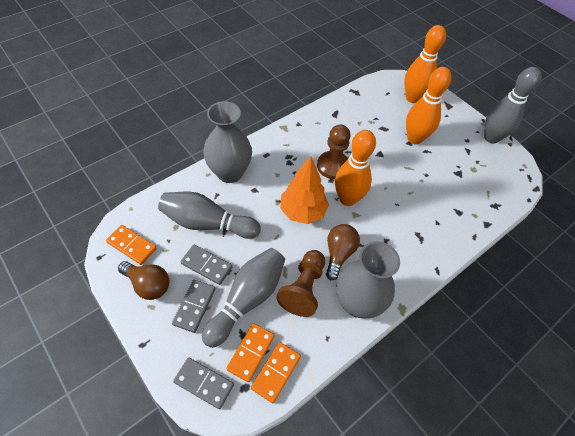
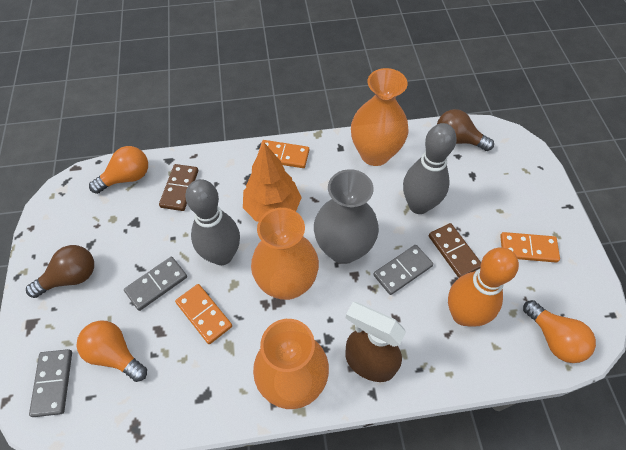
brown domino: none = 0 -> [159,164,198,211] [429,223,481,278] = 2
brown pawn: [276,250,325,317] [317,125,351,179] = 2 -> none = 0
brown spray bottle: none = 0 -> [345,302,406,382] = 1
grey bowling pin: [158,192,261,239] [202,248,285,348] [484,67,541,144] = 3 -> [185,179,240,265] [403,123,457,214] = 2
grey vase: [203,101,252,183] [336,241,400,319] = 2 -> [314,169,379,264] = 1
orange bowling pin: [335,130,376,206] [404,25,446,103] [406,67,452,145] = 3 -> [448,247,519,327] = 1
orange light bulb: none = 0 -> [76,320,147,382] [89,146,148,194] [523,300,596,363] = 3
orange vase: none = 0 -> [251,208,319,300] [253,319,329,409] [351,68,408,166] = 3

